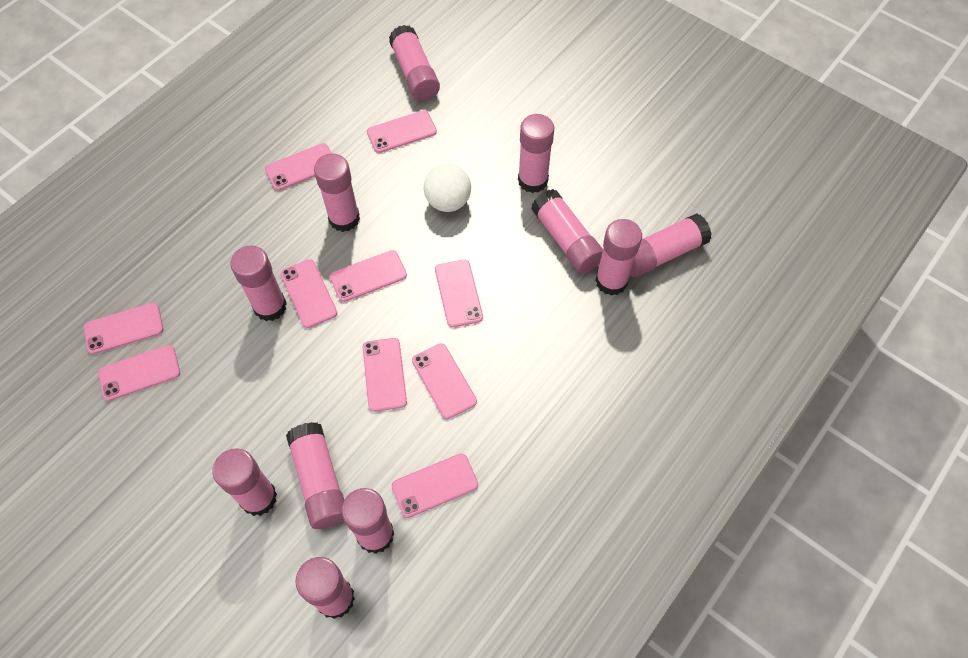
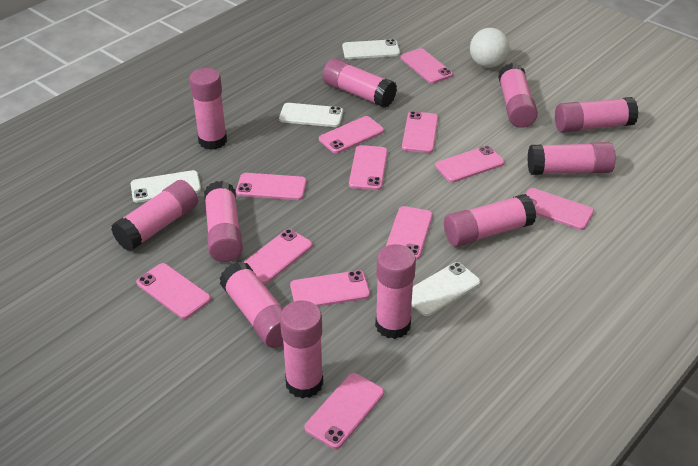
pink phone: [84,303,163,354] [98,345,180,401] [265,143,332,191] [280,259,337,328] [330,250,407,302] [363,338,407,412] [367,110,437,153] [392,453,478,518] [412,343,477,419] [435,259,483,328] = 10 -> [136,263,211,319] [236,173,307,200] [244,229,313,284] [290,270,370,307] [304,373,384,449] [319,116,384,153] [349,145,388,190] [386,206,433,260] [400,48,453,83] [402,111,438,153] [435,146,505,182] [526,188,594,230] = 12
white phone: none = 0 -> [131,170,201,203] [279,103,343,127] [342,39,400,59] [411,262,481,316] = 4

